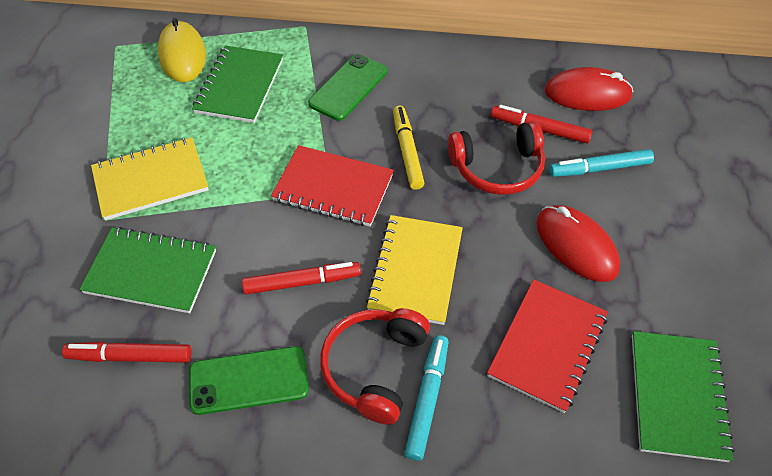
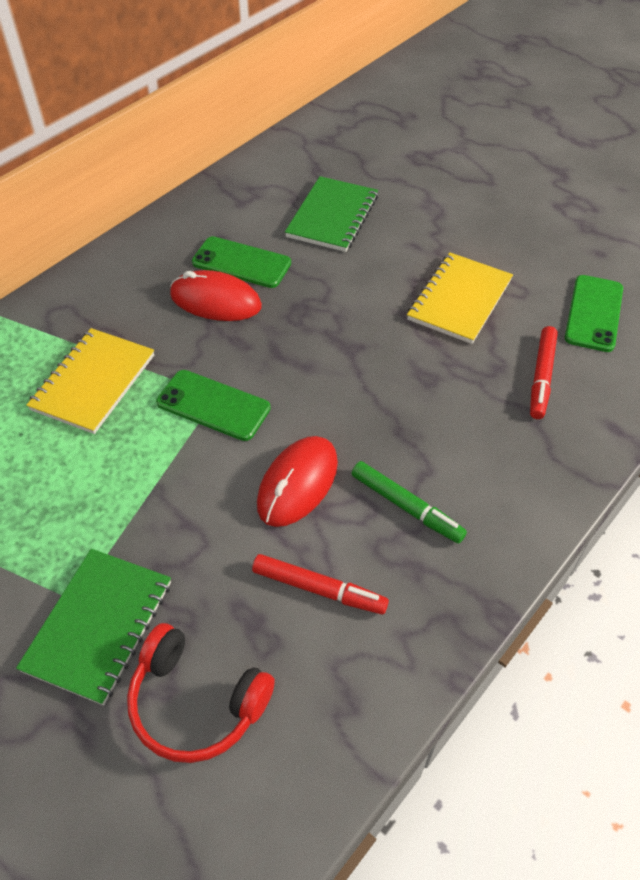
green marker: none = 0 -> [351,461,467,543] = 1
green notebook: [79,227,216,313] [192,45,283,123] [632,331,735,462] = 3 -> [16,549,171,705] [285,176,378,252] = 2
green phone: [189,346,309,415] [308,54,387,121] = 2 -> [156,370,271,441] [192,236,291,288] [565,275,623,352] = 3
red headphones: [320,308,430,425] [448,121,545,195] = 2 -> [127,623,275,763] = 1
red marker: [62,342,192,363] [242,262,361,294] [491,105,593,144] = 3 -> [252,554,389,614] [530,326,558,419] = 2
red notebook: [271,145,394,227] [487,279,608,413] = 2 -> none = 0
turquoise marker: [404,335,449,461] [549,149,654,177] = 2 -> none = 0
yellow marker: [393,106,424,190] = 1 -> none = 0
yellow mouse: [158,18,206,82] = 1 -> none = 0

